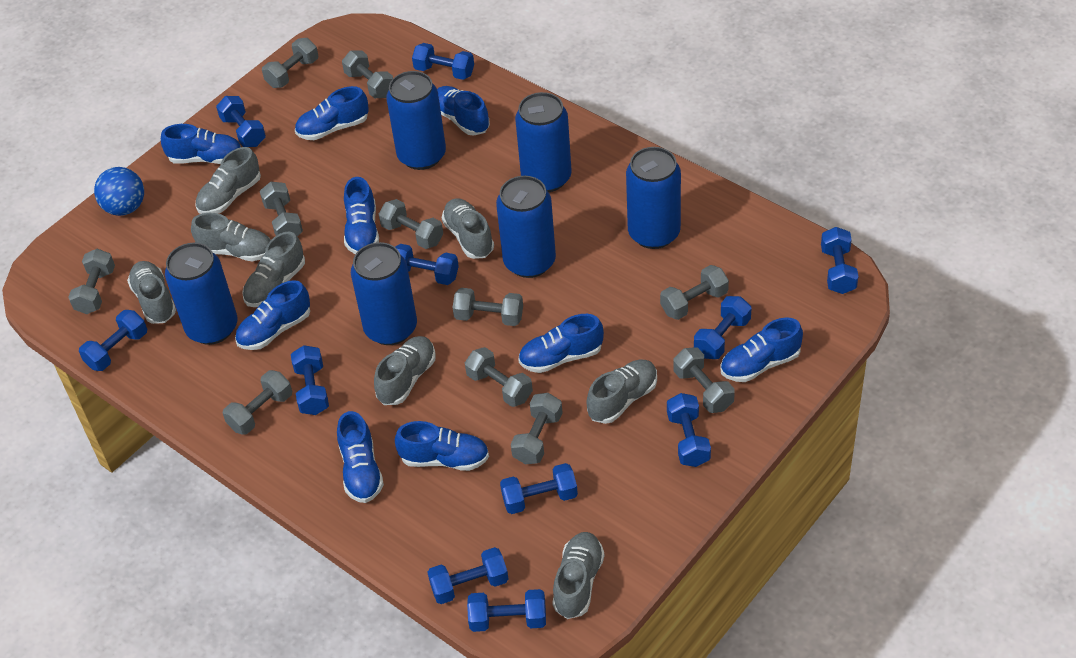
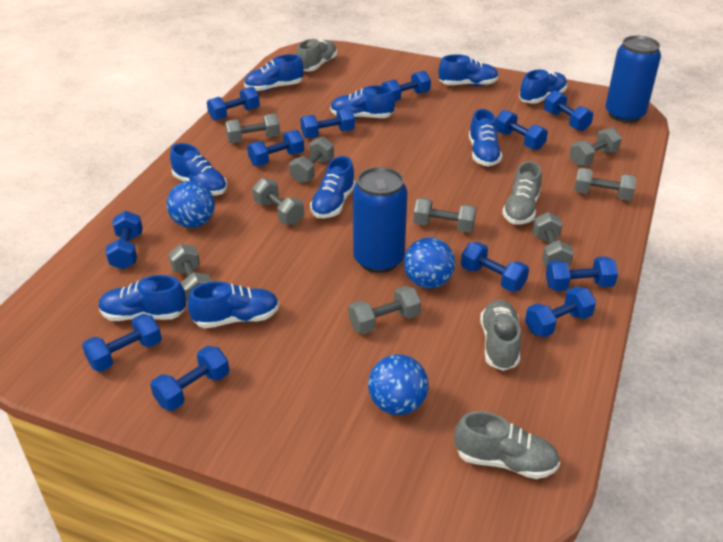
blue ball: [94,167,144,216] = 1 -> [167,181,215,228] [368,354,429,415] [404,237,455,289] = 3
blue can: [165,243,238,345] [351,242,417,345] [386,71,446,170] [496,176,556,278] [515,92,572,192] [626,147,681,249] = 6 -> [353,167,407,273] [605,35,661,123] = 2
blue dumbbell: [79,310,147,371] [216,96,266,147] [291,345,329,415] [396,244,459,285] [412,43,474,80] [427,547,508,604] [467,589,546,632] [500,463,578,514] [667,393,711,467] [694,296,751,359] [821,227,859,294] = 11 -> [82,314,162,372] [105,211,143,269] [150,346,229,411] [207,87,260,121] [247,130,304,166] [300,108,355,138] [382,71,431,101] [461,242,529,292] [495,110,548,150] [525,286,596,337] [544,90,593,131] [546,256,618,291] = 12
grey dumbbell: [68,249,115,314] [223,370,292,435] [260,182,303,236] [262,38,318,88] [342,50,393,98] [379,199,443,249] [453,288,523,326] [465,347,533,407] [511,393,563,464] [660,265,729,320] [673,347,735,413] = 11 -> [169,244,212,301] [225,114,280,143] [252,178,304,225] [289,137,334,183] [349,286,421,334] [413,198,476,233] [533,212,574,266] [569,128,622,166] [574,168,637,201] = 9
grey shoe: [127,261,176,324] [191,213,271,262] [195,147,261,214] [242,231,305,307] [374,336,436,405] [442,198,494,259] [552,532,605,619] [586,360,657,424] = 8 -> [296,39,337,71] [454,411,560,479] [480,300,521,371] [502,161,542,225] = 4

